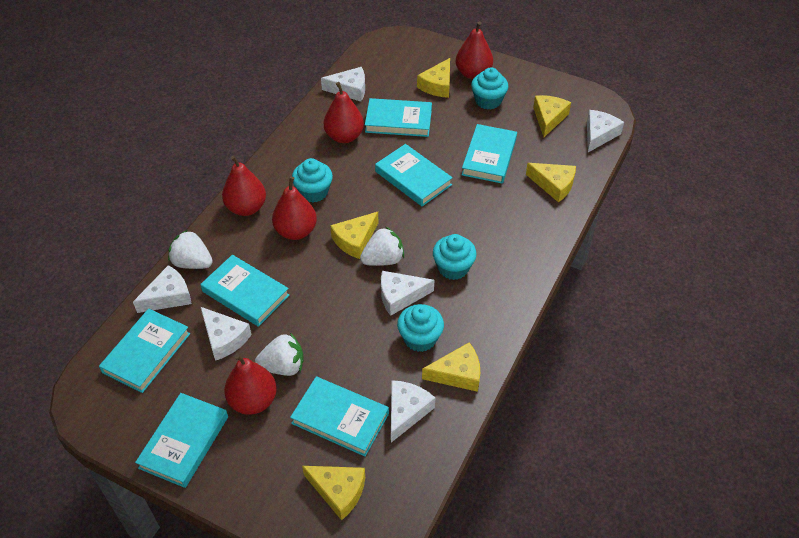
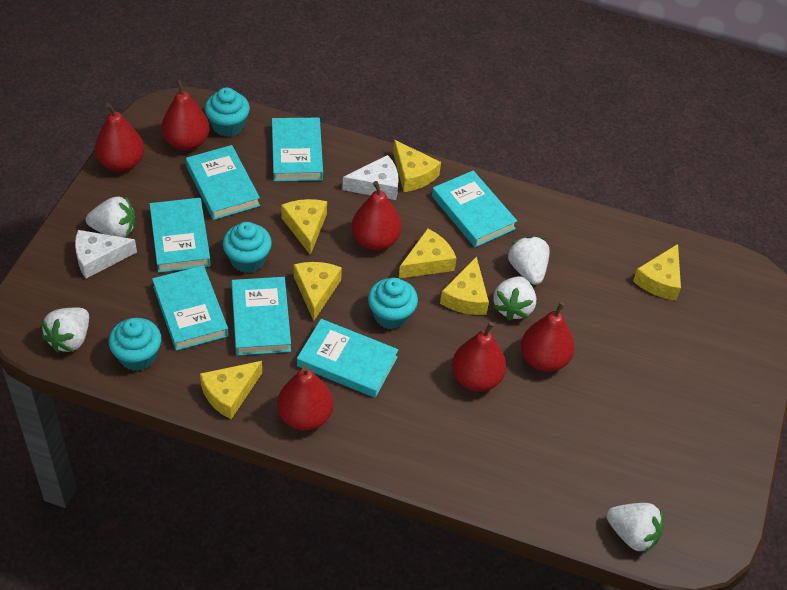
red pear: [222,156,266,216] [224,354,277,415] [272,177,317,240] [324,82,364,143] [456,21,493,79] = 5 -> [95,103,144,172] [161,80,210,151] [277,365,333,431] [352,181,401,250] [452,322,506,392] [521,302,575,372] = 6
white cheese: [133,265,192,313] [201,307,252,361] [321,67,365,101] [381,271,434,316] [391,380,435,443] [587,110,624,152] = 6 -> [75,230,137,279] [342,155,399,200] = 2
white strawberry: [168,230,213,269] [255,333,304,376] [360,226,404,266] = 3 -> [42,308,89,353] [86,196,135,238] [493,276,536,321] [507,236,550,285] [606,503,663,554] = 5
yellow cheese: [302,466,365,520] [330,212,378,259] [417,58,450,98] [422,342,480,392] [526,163,576,202] [533,95,571,137] = 6 -> [200,361,262,419] [281,199,327,255] [294,262,342,321] [393,140,441,192] [399,229,457,278] [440,256,489,315] [633,244,681,300] = 7

